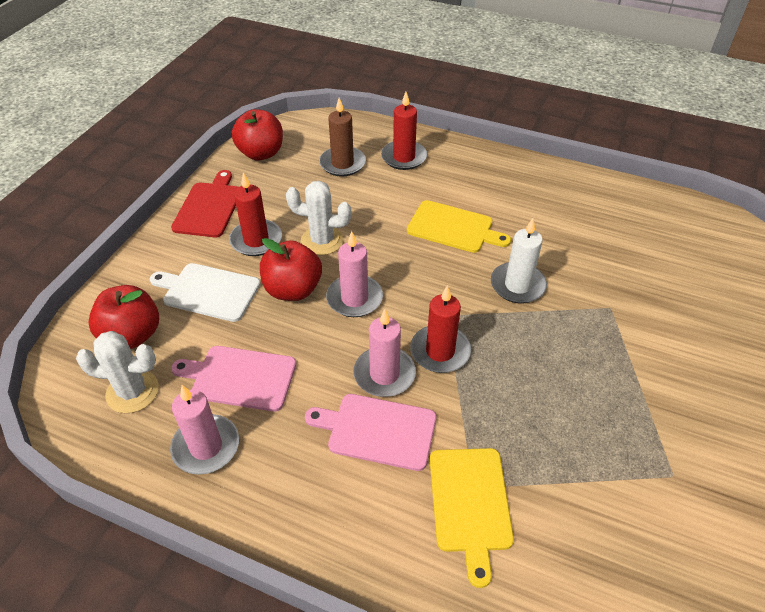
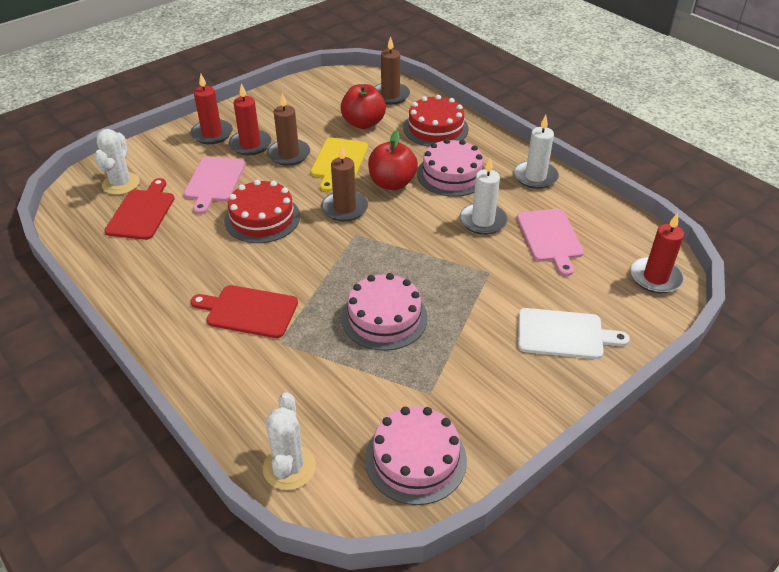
brown candle: [319,98,366,177] = 1 -> [267,93,310,166] [321,145,368,221] [374,37,410,105] = 3
pink cake: none = 0 -> [341,273,428,351] [365,406,467,505] [417,138,485,197] = 3
pink candle: [170,385,239,475] [326,231,383,317] [353,309,416,397] = 3 -> none = 0
red apple: [88,285,159,349] [232,109,283,160] [260,238,322,301] = 3 -> [340,84,386,129] [368,130,418,190] = 2
red cake: none = 0 -> [224,180,300,243] [403,95,469,147] = 2
red cutting board: [171,170,238,237] = 1 -> [104,178,175,240] [191,285,298,338] = 2
white candle: [491,218,547,303] = 1 -> [460,158,508,235] [514,115,559,189] = 2
yellow cutting board: [407,200,511,253] [430,448,514,588] = 2 -> [310,138,368,192] = 1

